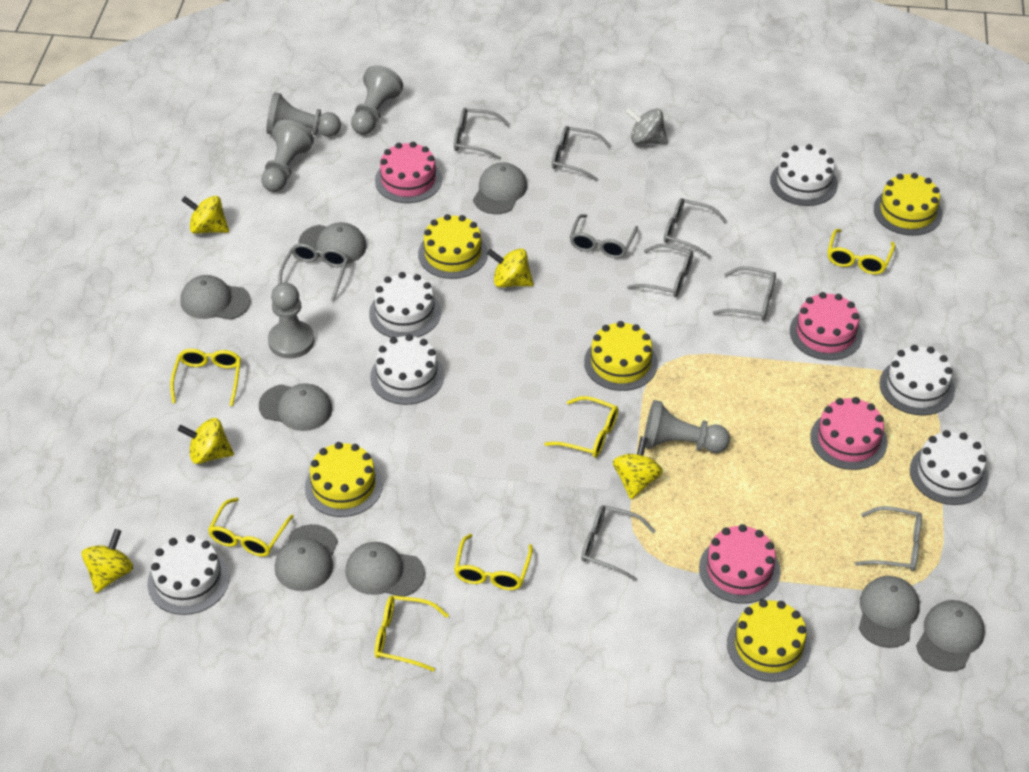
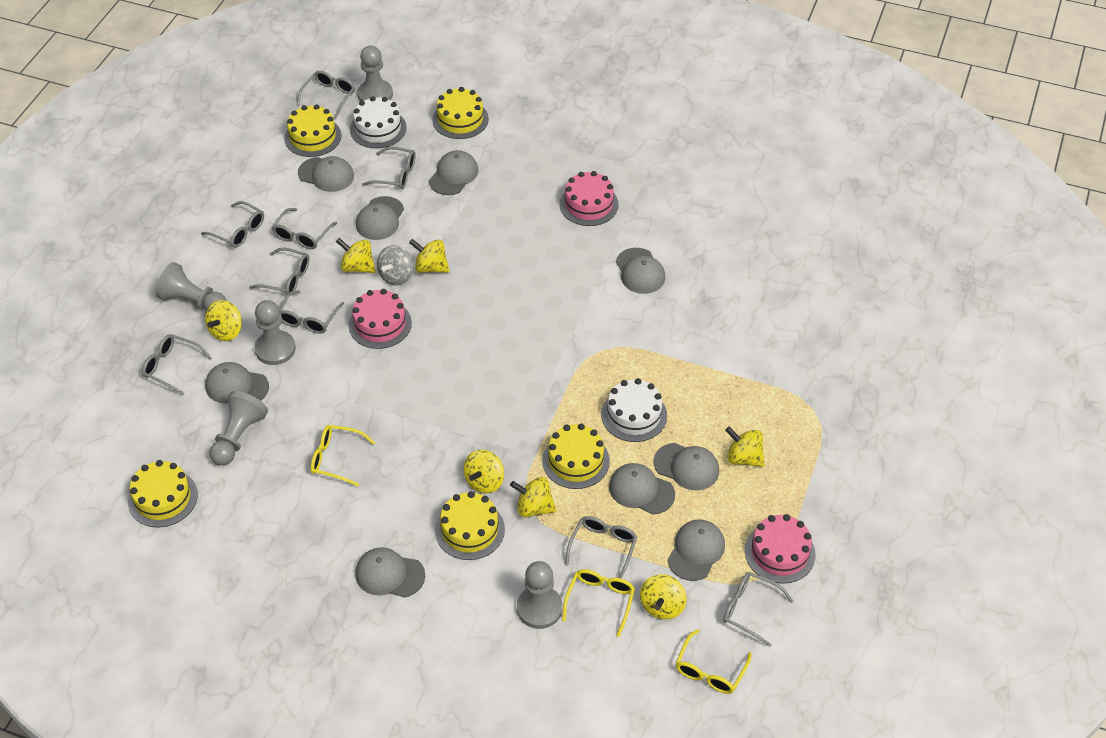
grey cap: [180,275,251,320] [259,383,332,431] [275,524,338,591] [298,222,367,264] [345,542,425,597] [473,162,527,214] [859,576,920,648] [916,600,985,672] = 8 -> [205,362,269,404] [298,156,354,192] [355,547,425,598] [356,196,404,240] [429,150,479,195] [609,463,675,514] [616,248,665,294] [654,443,719,490] [667,520,725,581] = 9
pink cake: [375,142,442,203] [699,524,780,604] [790,292,863,360] [810,397,887,470] = 4 -> [349,289,412,349] [560,171,619,226] [745,514,816,584] = 3
white cake: [147,535,229,615] [369,272,441,338] [370,334,444,405] [770,144,838,206] [879,345,955,416] [910,430,989,505] = 6 -> [350,96,407,148] [601,378,667,442] = 2
yellow glasses: [170,349,241,406] [208,498,294,557] [375,595,449,672] [454,534,533,590] [544,396,618,458] [827,229,895,275] = 6 -> [311,425,375,486] [562,569,635,637] [676,629,752,694] = 3
yellow spinning top: [82,529,133,593] [178,418,234,464] [181,196,229,234] [487,248,534,288] [613,436,663,499] = 5 -> [205,300,242,341] [336,238,375,273] [409,239,450,273] [464,450,504,493] [510,477,556,517] [640,574,687,619] [725,427,765,467] = 7

